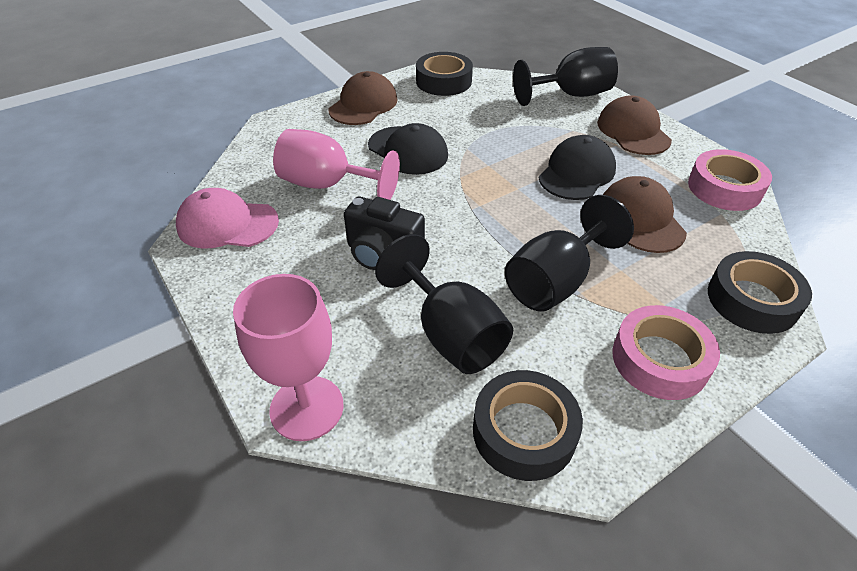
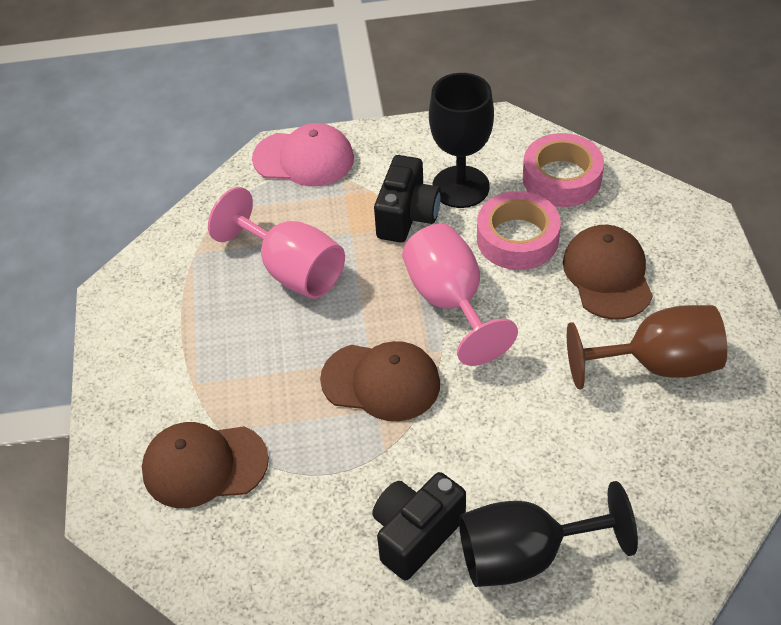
black camera: [344,197,425,270] = 1 -> [372,472,466,580] [374,155,441,243] = 2
black cap: [368,123,448,175] [539,135,616,200] = 2 -> none = 0
black goblet: [375,234,513,374] [505,195,634,312] [513,47,618,106] = 3 -> [429,73,494,208] [459,481,638,587] = 2
black tape: [416,52,473,96] [473,370,583,481] [708,251,812,334] = 3 -> none = 0
brown goblet: none = 0 -> [567,305,727,389] = 1

